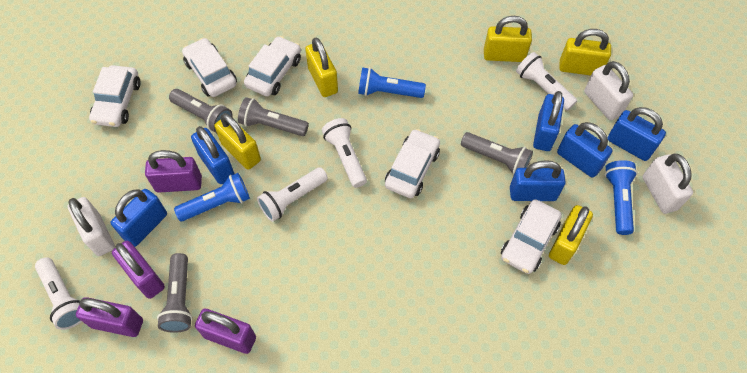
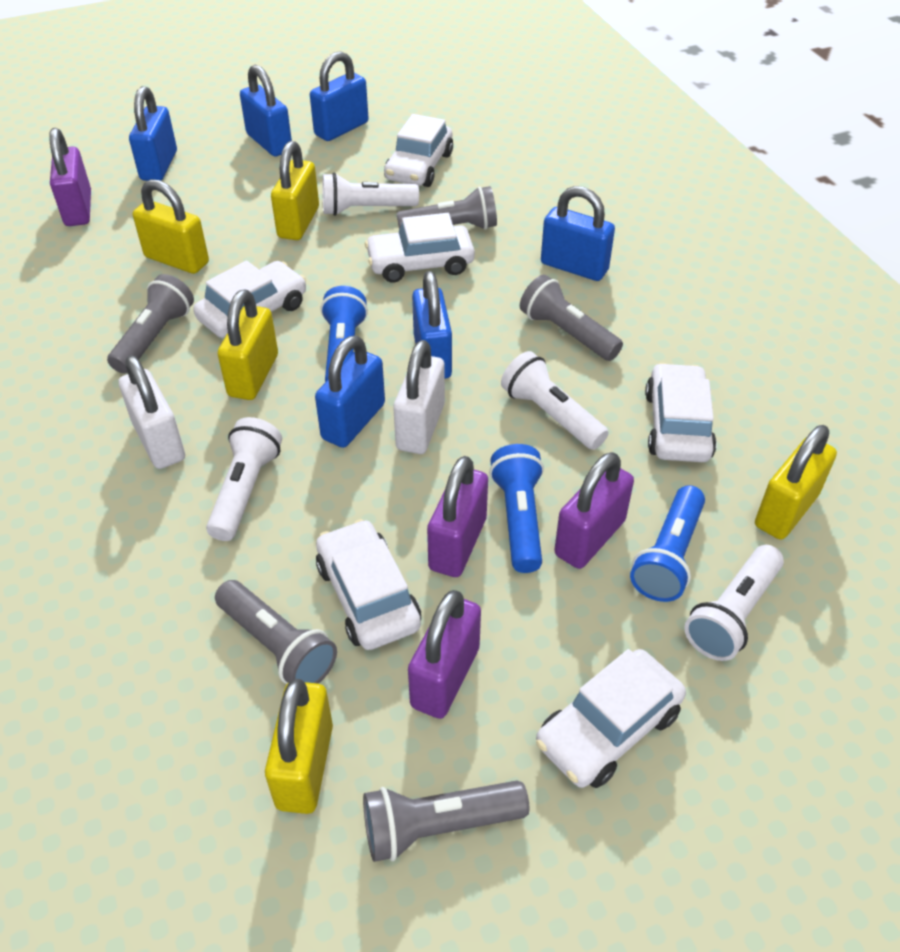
grey flashlight: [157,253,193,333] [169,89,232,133] [238,97,309,136] [461,132,533,175] = 4 -> [107,274,194,373] [215,580,337,684] [363,781,529,862] [396,186,497,230] [520,275,623,361] = 5
white car: [89,65,141,127] [182,38,237,97] [244,36,301,96] [385,129,440,198] [501,199,562,274] = 5 -> [193,261,306,338] [316,519,421,650] [365,213,475,283] [384,114,453,187] [536,649,686,788] [645,363,717,462] = 6
white padlock: [68,197,115,256] [584,61,633,120] [643,154,693,214] = 3 -> [119,356,185,469] [393,340,445,454] = 2

